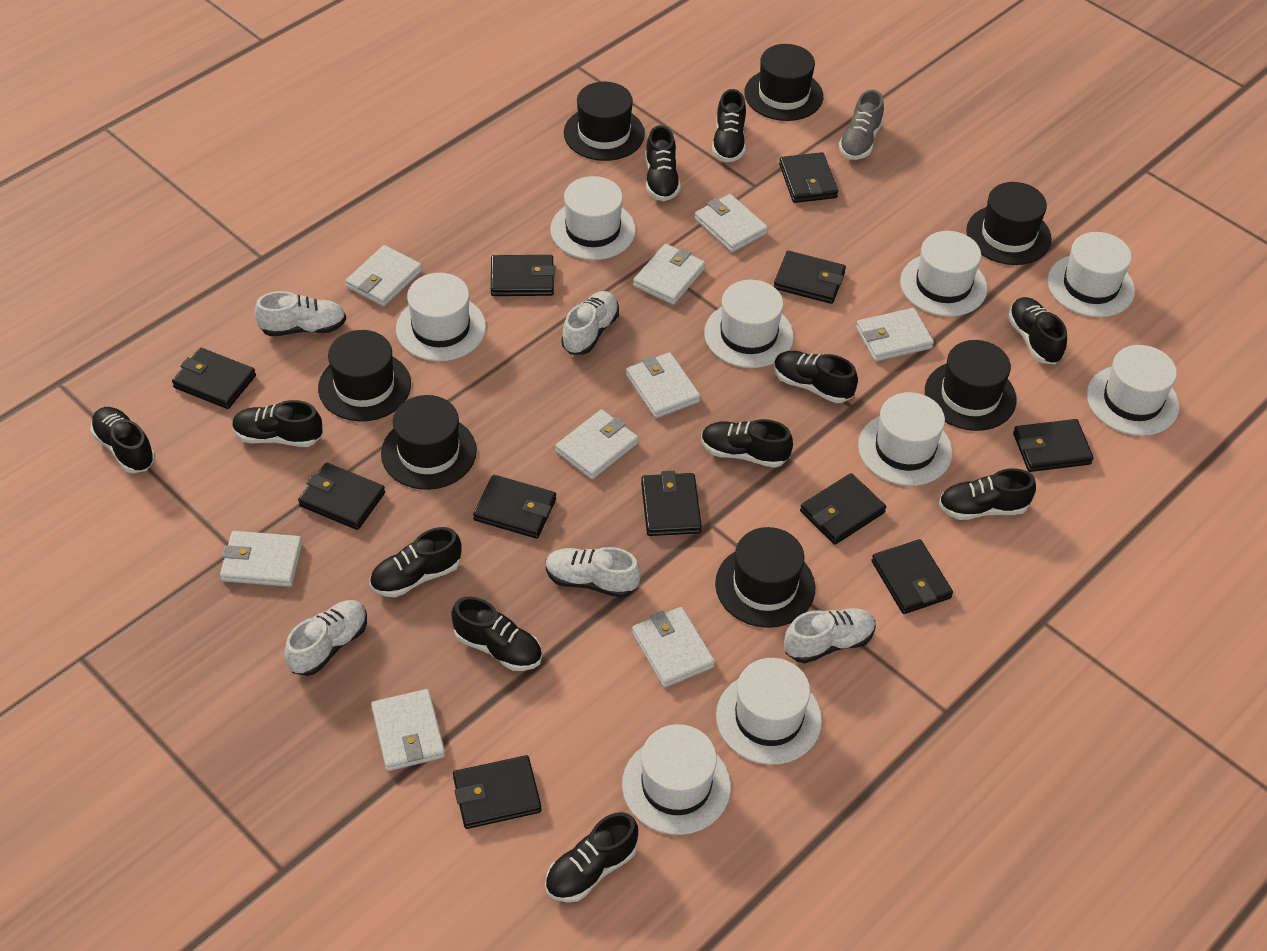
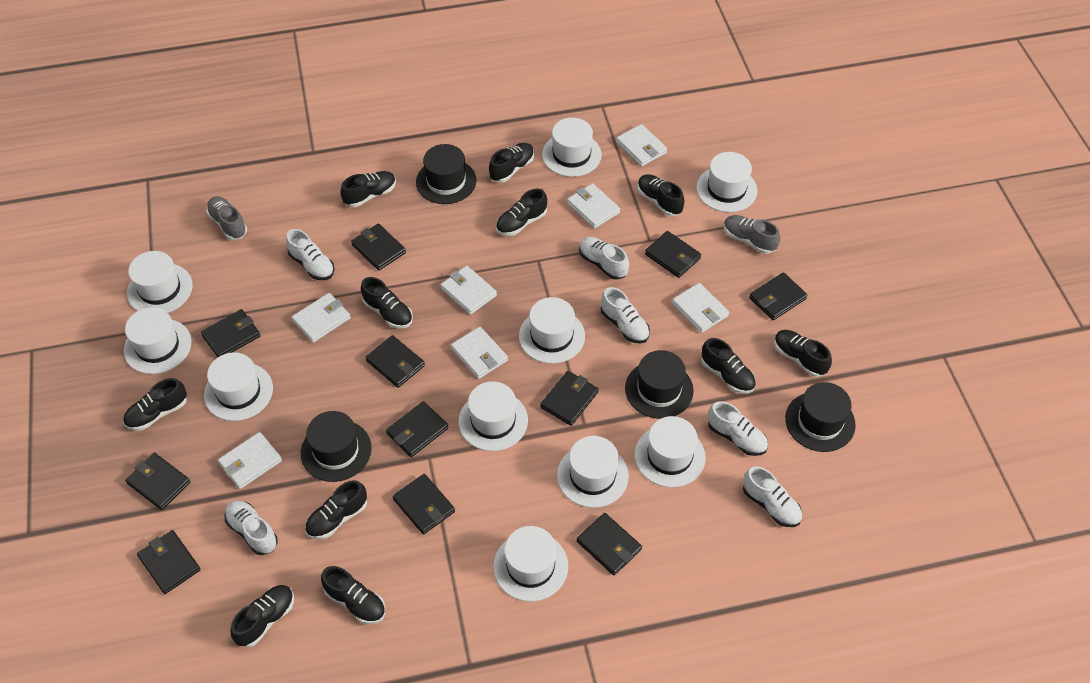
black hat: [318,330,411,421] [381,395,477,490] [564,82,645,161] [715,527,815,628] [744,44,823,121] [925,340,1017,431] [966,182,1052,265] = 7 -> [301,411,372,482] [416,144,477,204] [625,350,694,419] [785,382,856,452] = 4
grey shoe: [839,90,884,160] = 1 -> [206,197,247,240] [724,215,780,254] = 2
white hat: [396,273,486,361] [550,176,636,260] [622,724,731,835] [704,280,794,368] [716,658,822,765] [858,392,952,486] [900,231,987,317] [1047,232,1135,317] [1087,345,1179,436] = 9 -> [124,307,191,374] [127,251,193,313] [204,352,273,421] [459,381,528,451] [493,526,568,601] [519,297,585,364] [542,118,602,177] [557,436,629,508] [634,416,706,487] [696,152,757,212] = 10
white shoe: [254,291,346,336] [284,600,367,676] [546,547,640,598] [561,291,619,355] [784,608,876,663] = 5 -> [225,500,278,555] [286,229,335,280] [579,237,629,280] [601,287,650,343] [708,401,768,456] [743,466,802,527] = 6
white wallet: [220,531,302,587] [345,245,422,307] [371,689,445,771] [555,410,638,480] [626,352,701,418] [632,607,715,687] [633,244,706,305] [694,194,768,252] [856,308,934,361] = 9 -> [218,432,282,489] [292,293,351,343] [440,266,497,315] [451,327,508,379] [567,183,620,229] [616,124,667,166] [672,283,729,333] = 7

